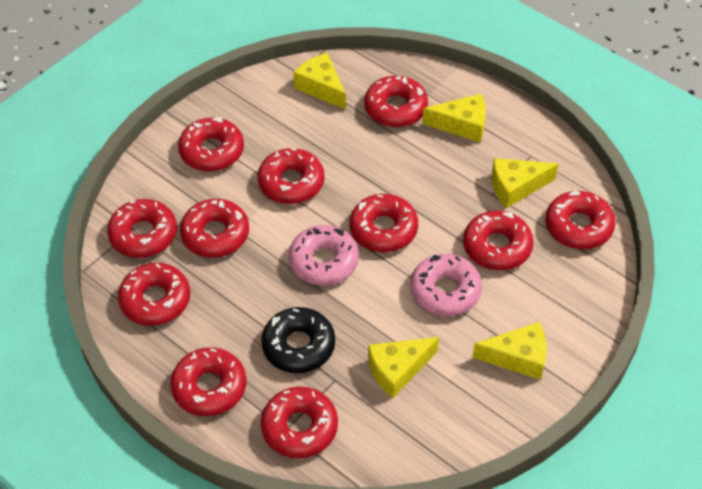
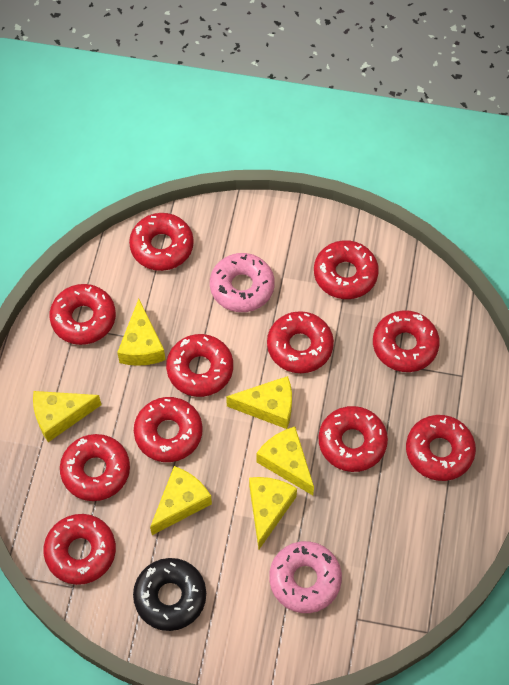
yellow cheese: [293,53,346,110] [368,337,439,398] [423,94,486,142] [472,322,547,380] [492,158,558,208] = 5 -> [33,391,101,442] [117,299,165,366] [150,466,212,535] [226,376,292,429] [249,477,297,549] [256,427,314,495] = 6

